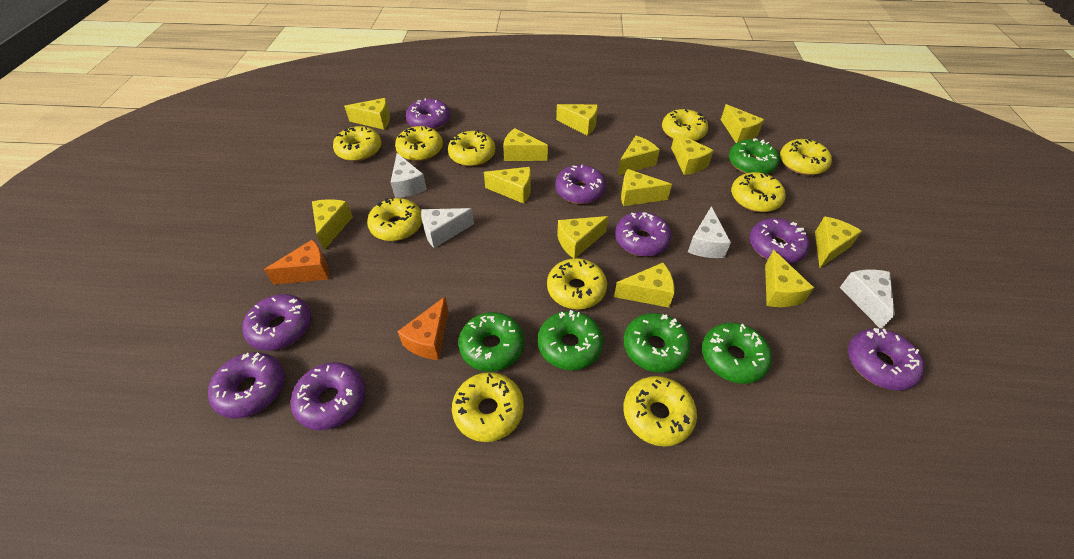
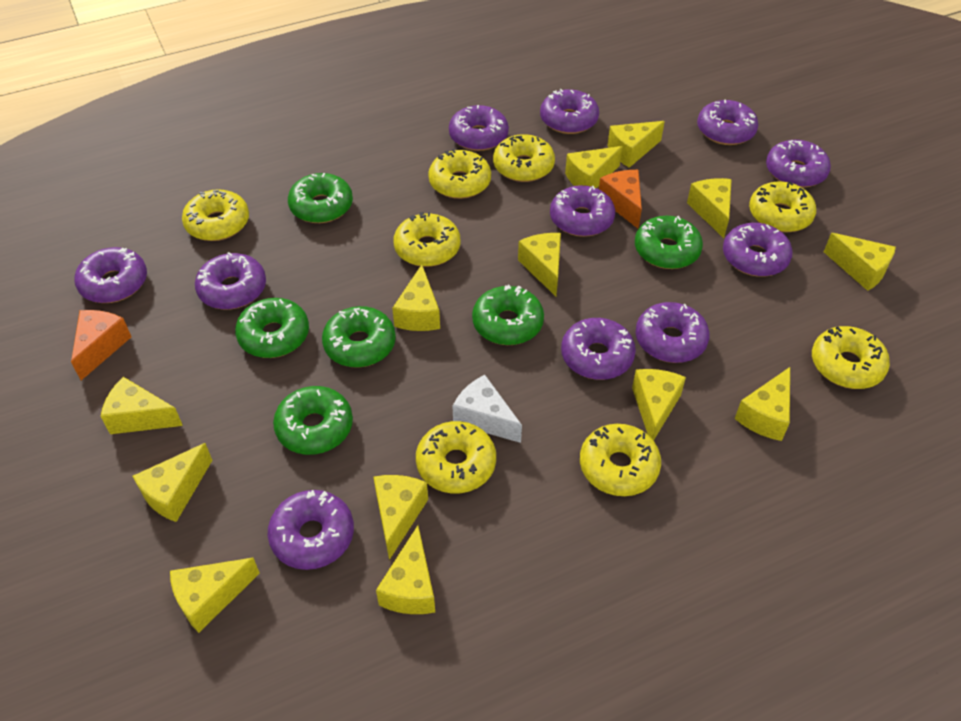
green donut: [458,312,524,372] [538,310,603,370] [624,313,691,373] [702,323,772,384] [729,138,780,174] = 5 -> [235,298,309,358] [273,386,353,455] [288,173,353,223] [322,306,396,368] [472,285,544,345] [635,216,703,269] = 6
purple donut: [208,352,284,418] [242,294,311,351] [291,362,365,430] [406,98,450,130] [555,165,606,204] [615,212,671,257] [750,218,809,263] [848,328,925,391] = 8 -> [74,247,147,303] [195,252,266,310] [268,490,354,570] [449,105,509,151] [540,89,599,134] [550,185,615,237] [561,318,636,380] [636,302,710,363] [697,100,758,145] [723,223,792,277] [766,140,831,188] = 11
white cheese: [390,153,427,198] [421,208,474,248] [688,206,731,258] [840,270,895,329] = 4 -> [453,375,522,443] = 1
yellow donut: [333,126,381,161] [367,197,422,241] [395,126,443,161] [448,130,495,166] [452,372,524,442] [547,258,607,309] [623,376,697,447] [662,109,708,141] [731,172,786,212] [780,139,832,175] = 10 -> [182,189,249,241] [394,212,460,267] [416,421,496,494] [428,149,491,199] [493,134,555,182] [580,424,661,496] [749,181,816,232] [812,326,890,389] = 8

